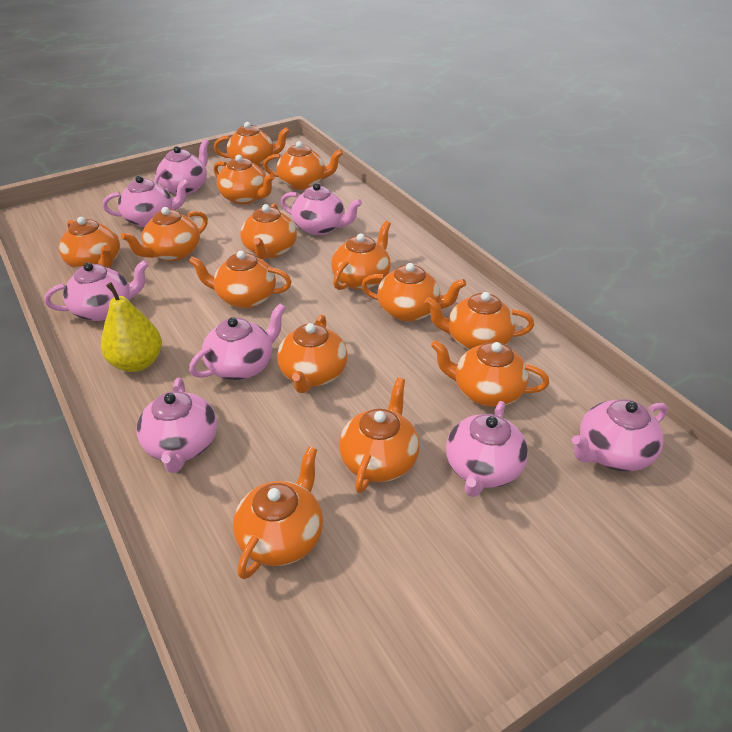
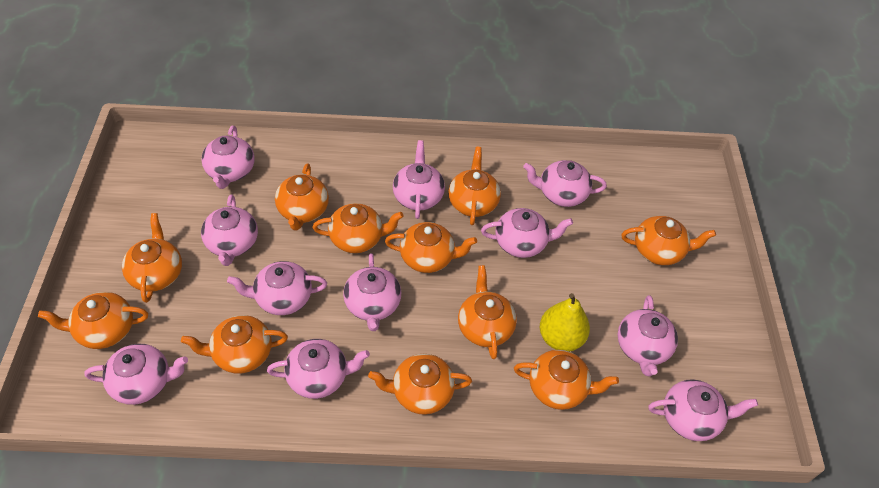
orange teapot: [59,217,120,269] [121,207,208,261] [188,251,292,308] [214,122,290,167] [214,155,275,204] [233,447,323,579] [240,203,297,259] [263,141,343,190] [277,314,348,393] [331,221,391,290] [339,378,420,493] [361,263,466,322] [424,292,534,350] [431,340,549,407] = 14 -> [38,292,148,349] [122,213,182,303] [181,315,288,374] [275,163,329,231] [313,203,404,253] [368,354,472,415] [385,222,477,273] [448,147,501,225] [458,265,517,359] [514,350,619,410] [621,216,716,265] = 11
pink teapot: [44,260,149,321] [103,176,189,227] [137,378,217,473] [153,139,209,195] [189,303,286,380] [281,183,362,235] [446,401,528,497] [572,399,668,472] = 8 -> [84,344,188,405] [201,126,255,189] [201,195,258,266] [227,261,327,315] [267,339,370,399] [343,253,401,331] [393,140,445,219] [481,208,573,258] [523,160,607,207] [617,295,678,376] [648,379,758,441] = 11

